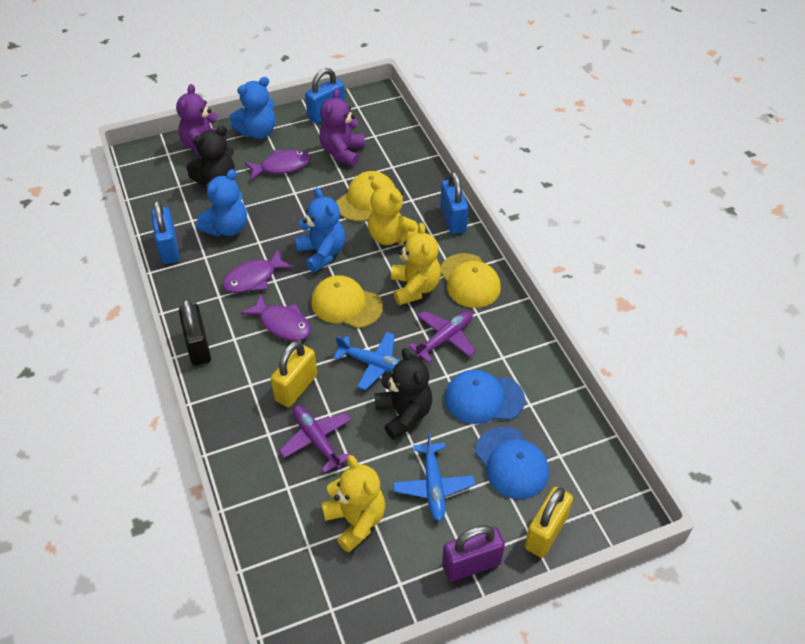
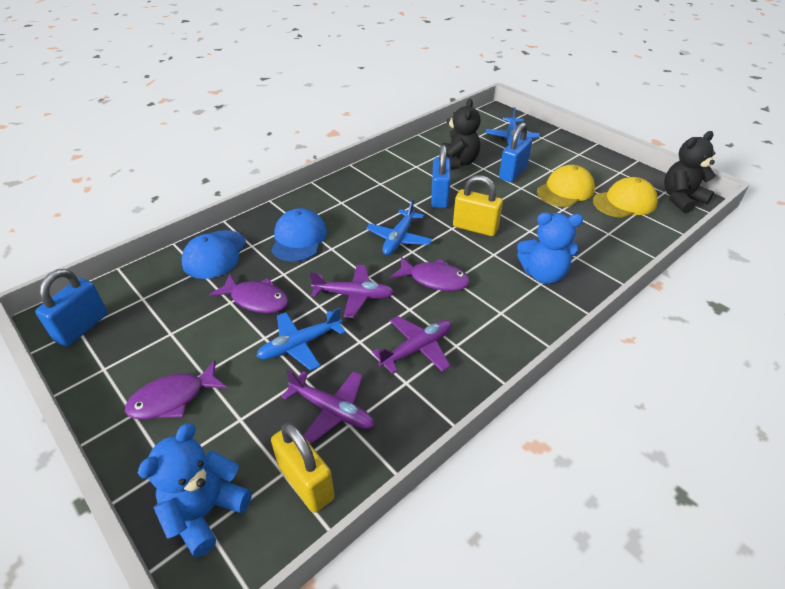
black padlock: [179,299,211,366] = 1 -> none = 0
blue plane: [334,332,401,390] [393,432,475,522] = 2 -> [256,307,346,371] [366,199,432,255] [486,107,540,145] = 3
blue teddy bear: [196,169,247,237] [229,77,275,139] [295,188,345,272] = 3 -> [138,423,252,557] [517,212,583,284] = 2
purple padlock: [442,525,505,582] = 1 -> none = 0
purple plane: [279,406,351,473] [408,311,476,363] = 2 -> [281,370,375,444] [310,265,395,318] [372,316,452,374] = 3
purple teddy bear: [176,84,227,156] [319,89,365,166] = 2 -> none = 0
yellow cap: [311,275,383,328] [336,171,395,222] [440,253,501,308] = 3 -> [537,165,595,207] [593,177,658,218] = 2
yellow teddy bear: [321,455,385,553] [368,180,418,245] [391,223,441,305] = 3 -> none = 0

